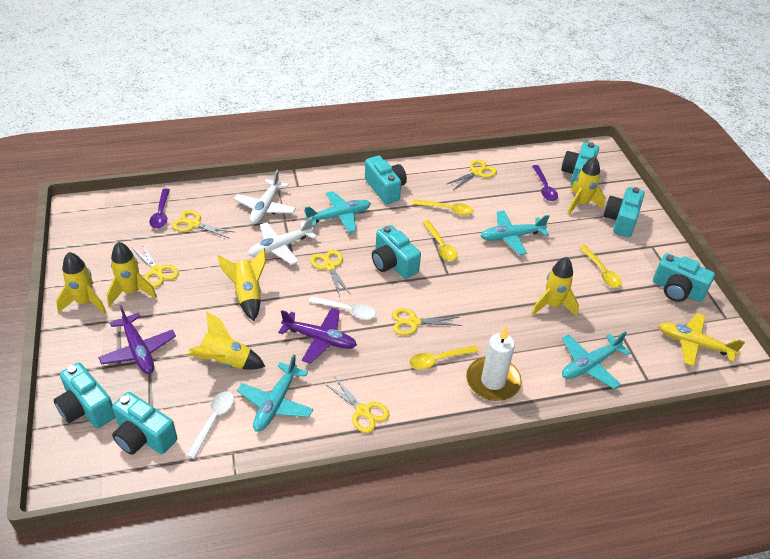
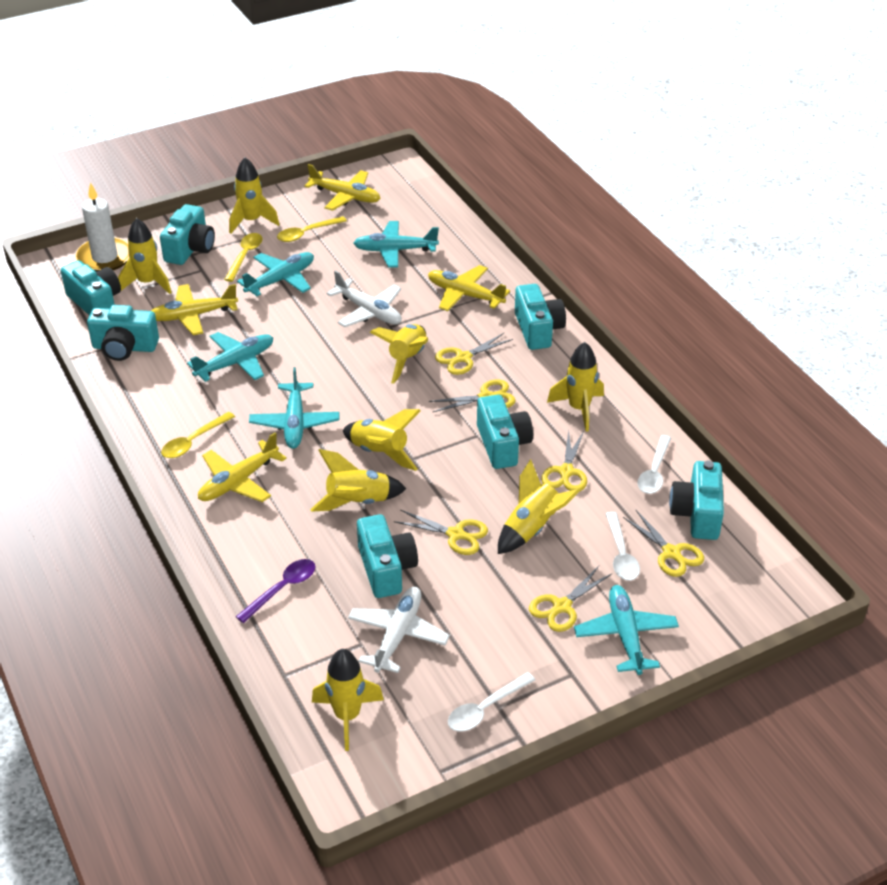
purple plane: [98,305,176,374] [278,308,357,364] = 2 -> none = 0
purple spoon: [149,188,170,229] [532,165,558,201] = 2 -> [236,559,315,623] = 1
turquoise plane: [237,355,313,432] [304,191,371,233] [481,211,549,255] [562,331,630,389] = 4 -> [187,332,273,382] [237,252,314,296] [249,367,339,449] [353,221,439,268] [574,585,679,675] = 5
white spoon: [186,391,234,459] [309,296,376,320] = 2 -> [448,672,535,732] [606,512,640,581] [637,435,671,494] = 3
yellow plane: [659,313,745,367] = 1 -> [151,284,238,335] [198,432,287,502] [304,164,381,211] [428,265,510,311] = 4
yellow rocket: [56,252,107,314] [107,242,157,307] [187,311,265,370] [217,248,266,321] [531,257,579,317] [567,156,606,215] = 6 -> [118,218,172,294] [229,158,279,234] [310,449,406,512] [312,649,384,751] [343,409,421,471] [370,324,428,384] [498,459,580,554] [547,342,604,432] = 8
yellow spoon: [409,345,479,370] [412,199,473,215] [422,220,458,261] [579,245,622,288] = 4 -> [161,412,235,458] [224,233,262,282] [277,216,347,242] = 3

